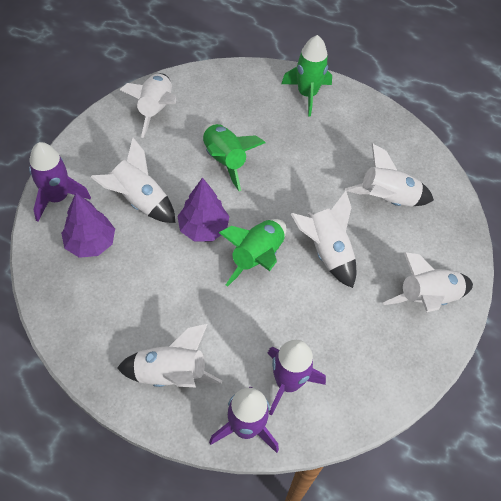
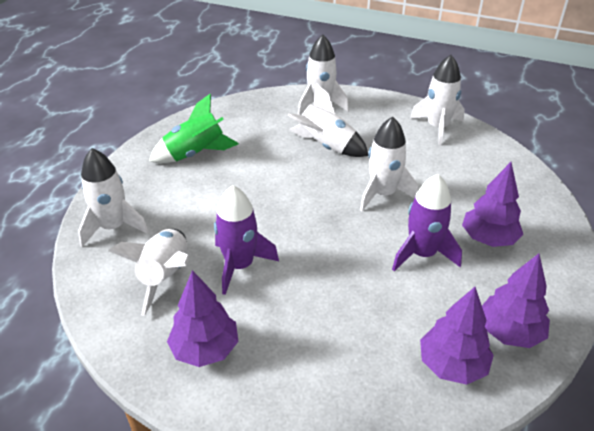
green rocket: [203,124,266,191] [218,219,286,287] [281,35,332,116] = 3 -> [149,94,239,163] = 1
purple rocket: [29,142,91,222] [209,387,279,453] [268,340,326,416] = 3 -> [214,185,279,295] [392,174,462,271] = 2
purple tree: [61,193,115,258] [177,177,229,241] = 2 -> [167,270,239,367] [420,287,494,385] [462,162,523,247] [482,253,550,348] = 4

